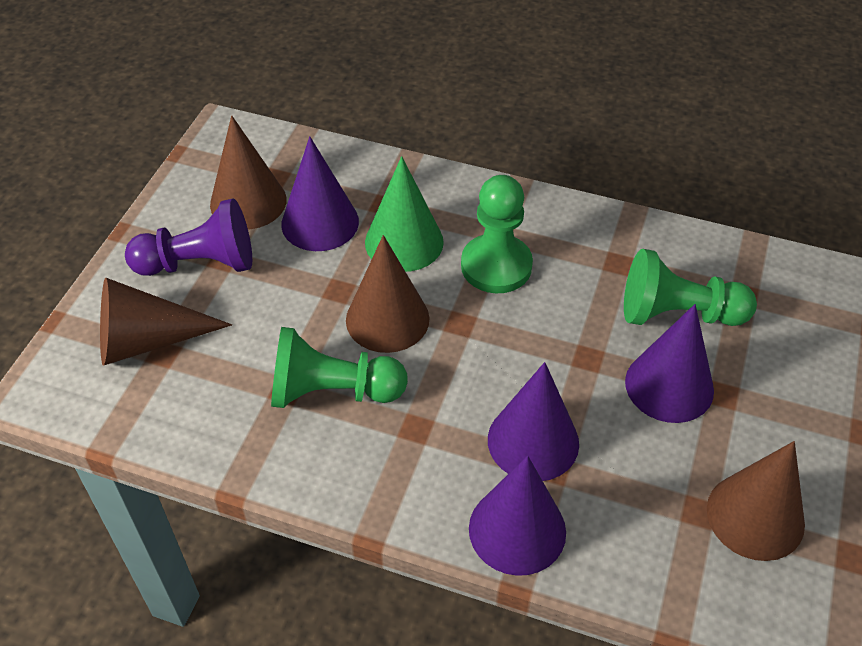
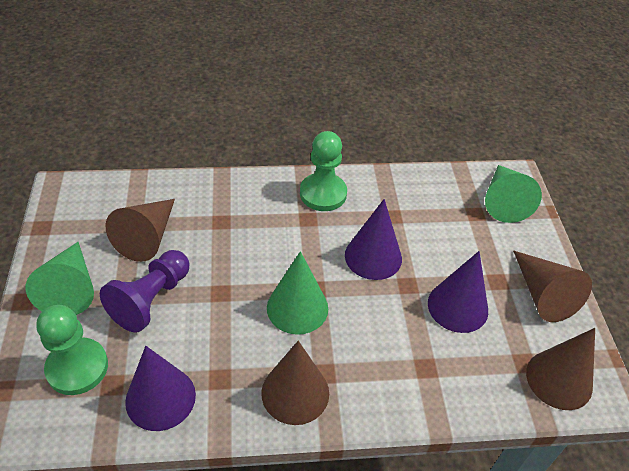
green cone: [365,156,444,272] = 1 -> [26,242,94,315] [267,251,328,335] [485,165,542,223] = 3
green pawn: [271,327,408,408] [461,175,533,293] [624,249,757,326] = 3 -> [37,305,108,395] [300,131,347,211] = 2
purple cone: [281,136,359,251] [469,456,566,576] [488,362,579,481] [625,304,714,423] = 4 -> [125,346,196,431] [345,199,402,280] [428,251,488,333] = 3

